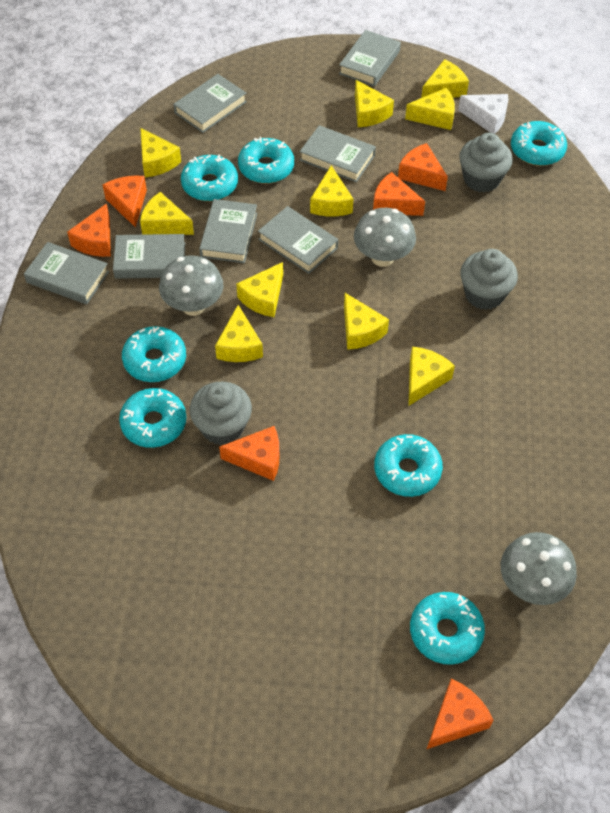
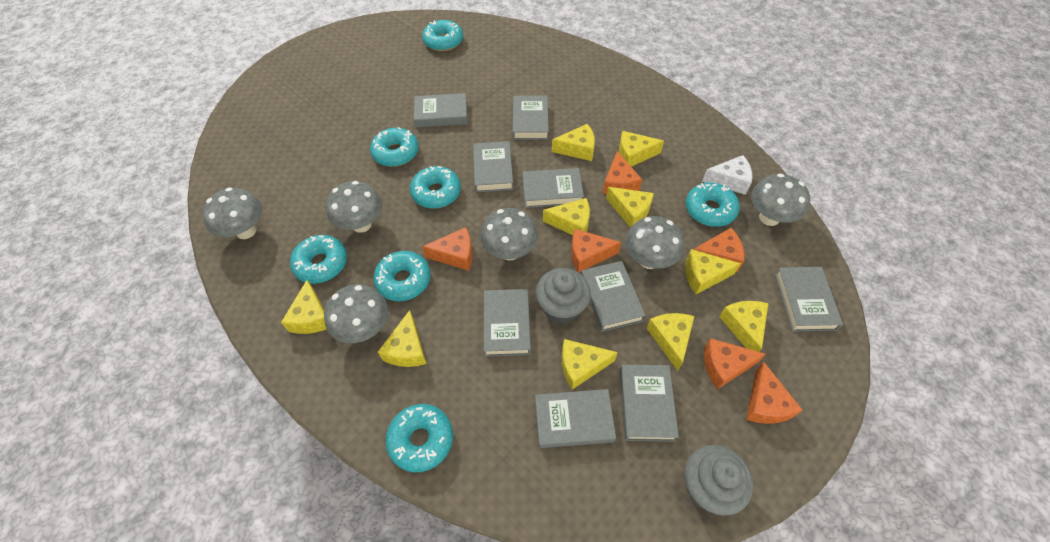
grey book: [24,242,109,304] [113,234,185,279] [174,74,247,133] [199,199,257,263] [258,206,338,274] [300,125,376,182] [339,30,401,87] = 7 -> [414,93,468,127] [473,141,513,192] [484,289,531,357] [512,95,549,140] [522,168,584,208] [535,389,616,448] [581,261,645,332] [620,365,679,442] [775,267,843,331] = 9
grey cupcake: [190,382,252,445] [459,133,513,193] [460,249,518,310] = 3 -> [536,268,591,324] [685,445,753,516] = 2
grey mushroom: [159,255,224,316] [354,208,416,267] [501,532,577,605] = 3 -> [202,187,262,239] [324,284,388,343] [326,181,382,233] [480,208,538,260] [625,216,684,269] [751,174,810,226] = 6

